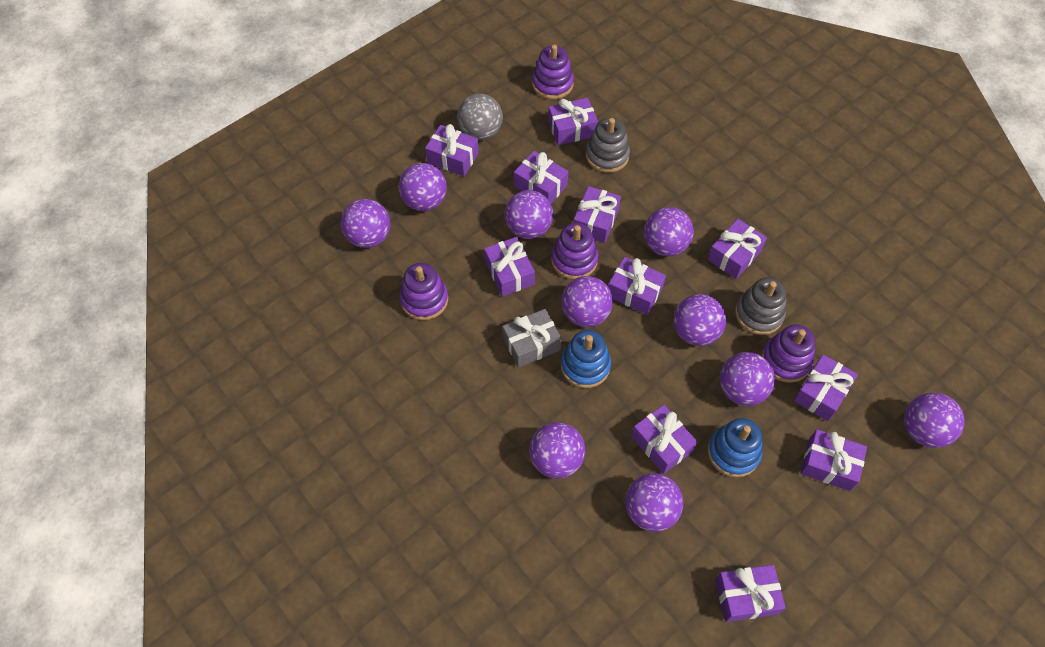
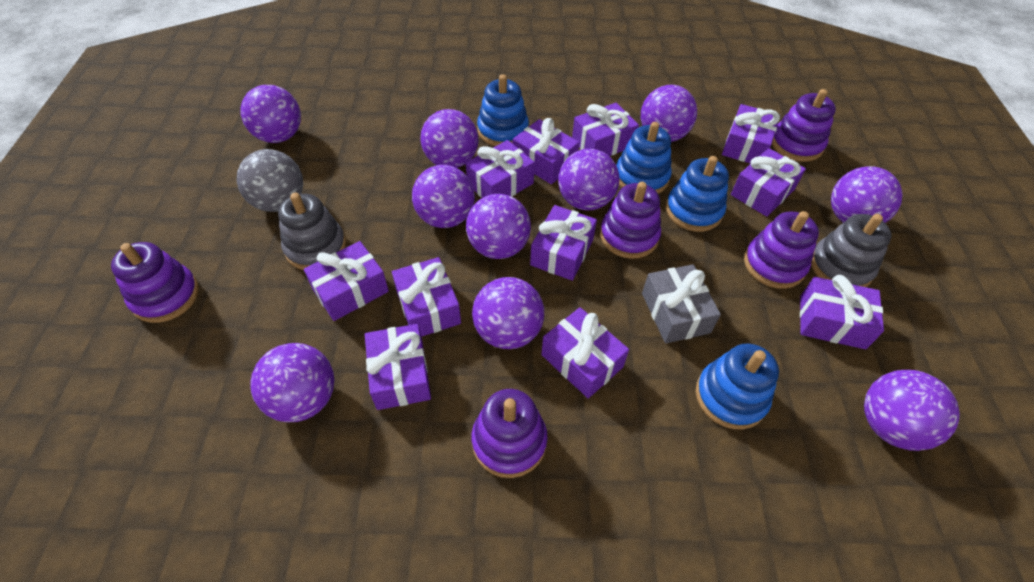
blue stacking toy: [561,330,611,388] [708,418,762,477] = 2 -> [477,74,529,146] [617,122,672,194] [666,156,729,232] [696,344,779,429] = 4
purple stacking toy: [400,263,448,320] [532,45,574,99] [551,223,598,279] [762,324,816,383] = 4 -> [111,242,199,323] [472,389,548,478] [600,182,661,259] [744,211,819,289] [772,89,836,162] = 5

